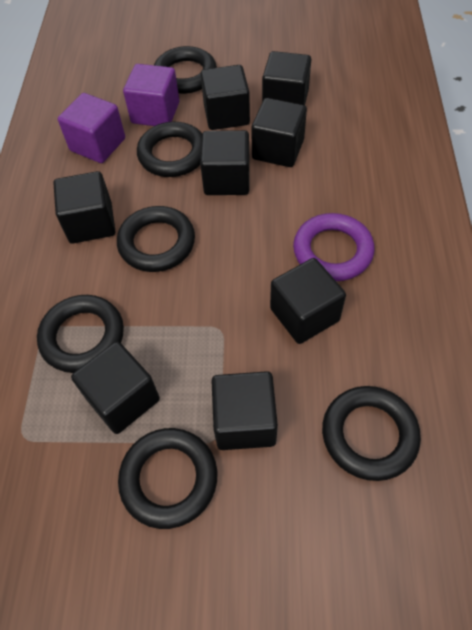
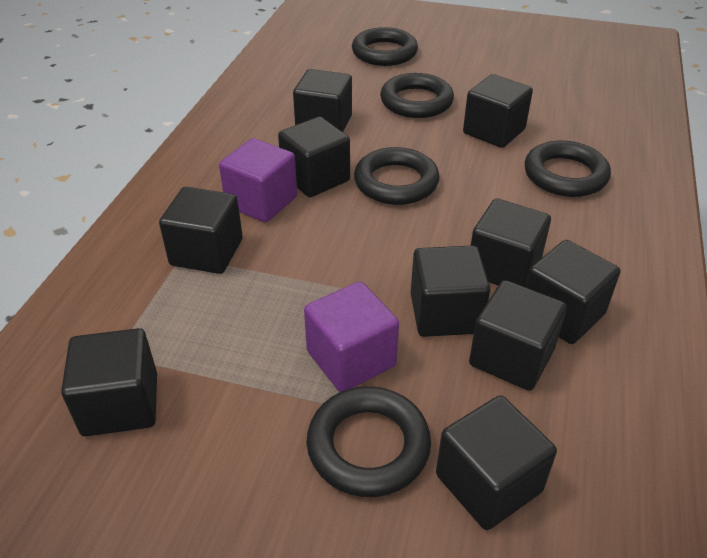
black cube: [53,171,115,244] [71,341,160,434] [200,130,250,195] [201,65,250,130] [211,371,278,450] [251,98,307,167] [262,51,311,105] [270,258,346,344] = 8 -> [61,328,157,437] [159,187,243,274] [278,117,350,197] [293,69,352,132] [411,245,490,337] [436,395,557,530] [463,74,533,148] [469,280,567,391] [471,199,551,287] [525,240,620,344] = 10
black ring: [37,295,124,373] [117,206,195,272] [118,428,217,529] [137,122,202,177] [154,46,217,94] [322,386,421,481] = 6 -> [306,387,431,497] [352,27,418,66] [354,147,440,205] [380,73,454,118] [525,140,611,197] = 5
purple ring: [293,213,374,281] = 1 -> none = 0

